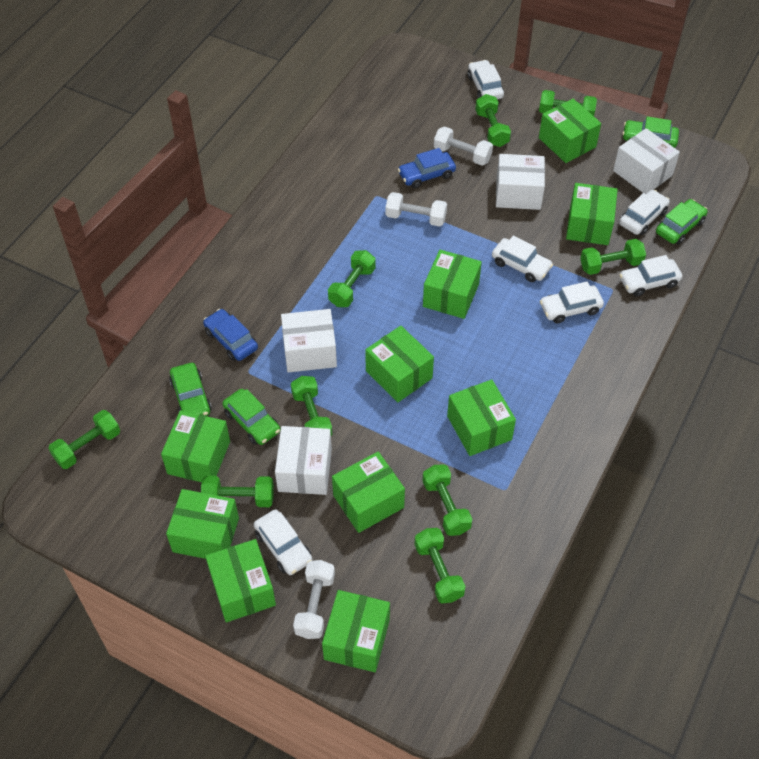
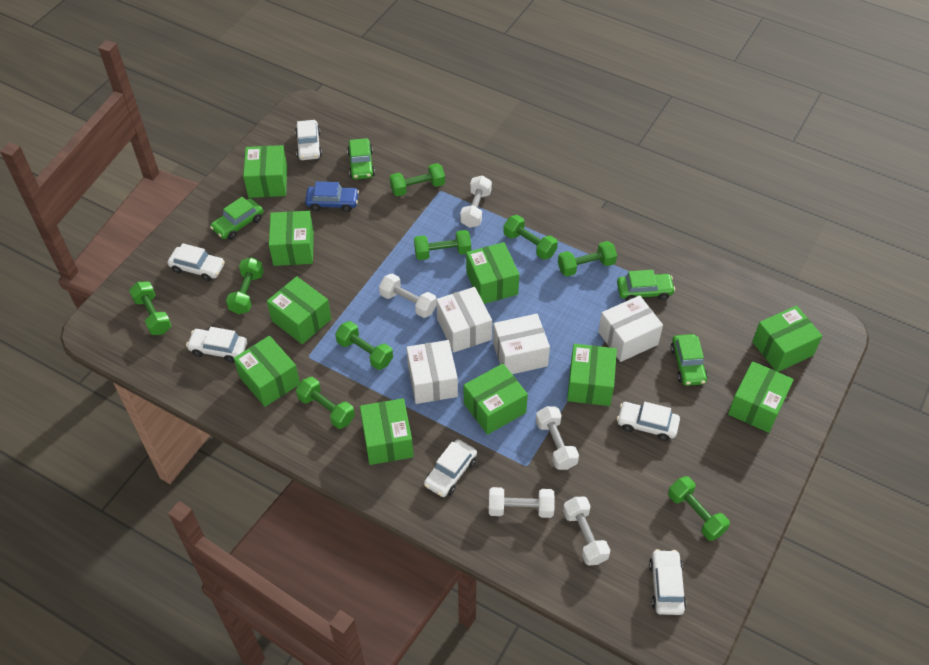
blue car: [203,309,258,361] [398,148,456,188] = 2 -> [305,181,359,212] = 1
white dumbbell: [293,560,335,639] [385,192,447,227] [434,127,493,166] = 3 -> [379,273,437,318] [460,175,492,228] [489,487,555,518] [536,406,579,470] [563,497,610,566] = 5

